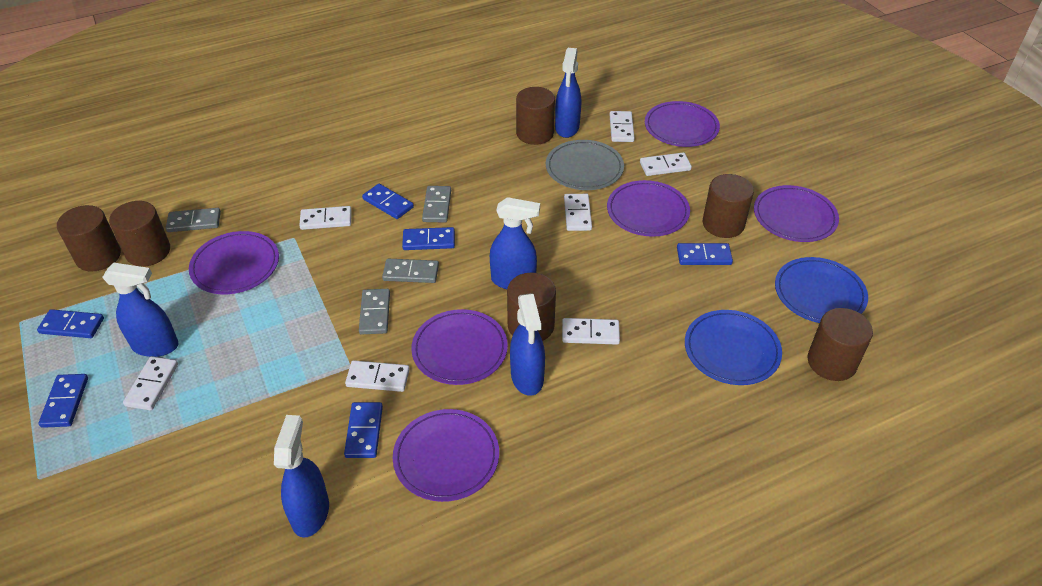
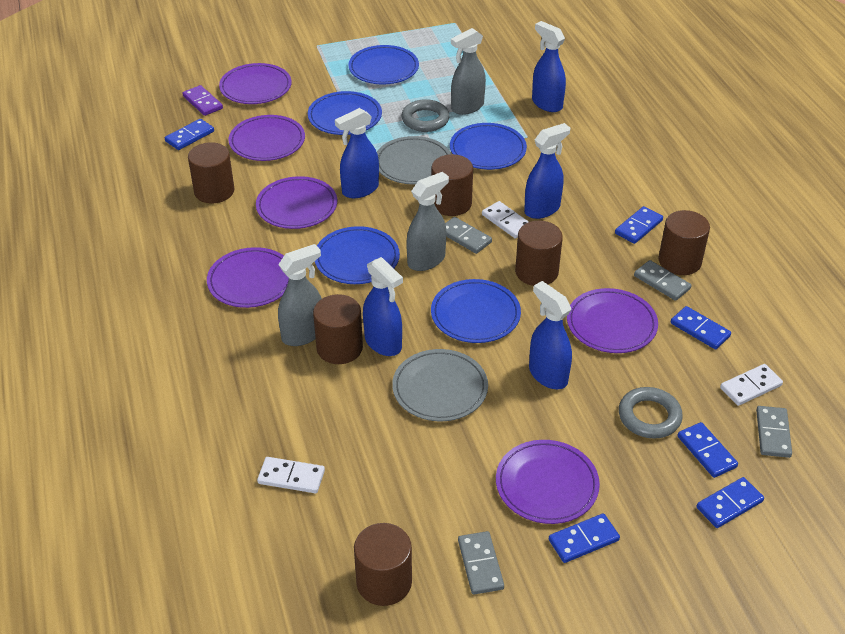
blue plate: [685,310,782,385] [775,257,868,323] = 2 -> [308,91,382,135] [315,226,400,284] [349,45,419,85] [431,279,521,343] [450,123,527,170] = 5
grey plate: [546,140,624,190] = 1 -> [377,136,451,184] [392,349,488,421] = 2
grey ring: none = 0 -> [401,99,450,132] [619,387,683,439] = 2
grey spray bottle: none = 0 -> [278,244,322,346] [406,172,449,271] [451,28,486,115] = 3
purple domino: none = 0 -> [182,85,223,116] = 1
white domino: [123,356,178,410] [299,206,352,230] [345,360,410,392] [562,318,620,345] [564,194,592,231] [610,111,635,142] [640,152,692,176] = 7 -> [257,457,325,493] [482,201,529,238] [720,364,783,406] = 3

